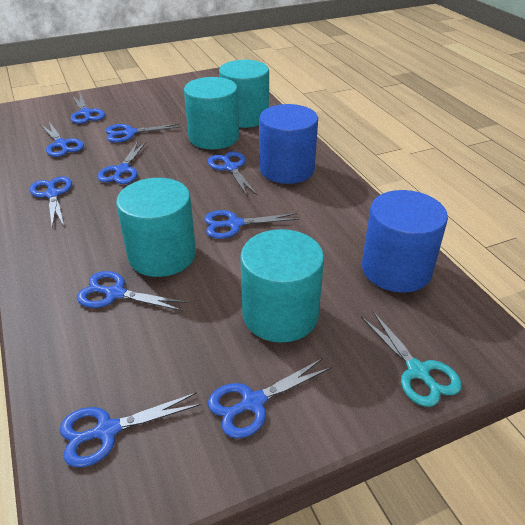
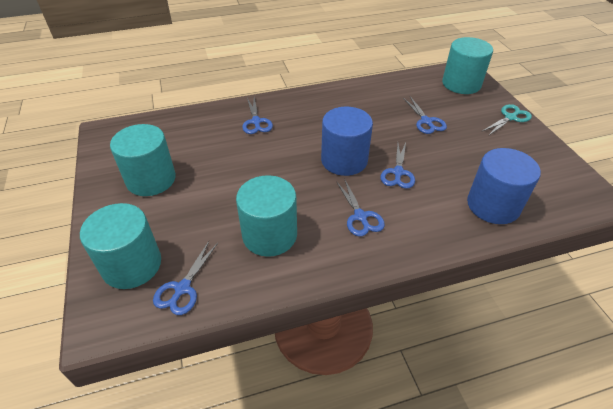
blue scissors: [30,177,72,227] [40,122,84,157] [60,392,201,467] [71,94,105,124] [77,271,188,311] [97,141,146,184] [106,123,182,143] [204,210,300,239] [208,152,257,196] [208,358,332,438] = 10 -> [153,241,218,315] [242,97,273,134] [336,178,385,236] [381,143,415,189] [403,96,447,134] = 5

